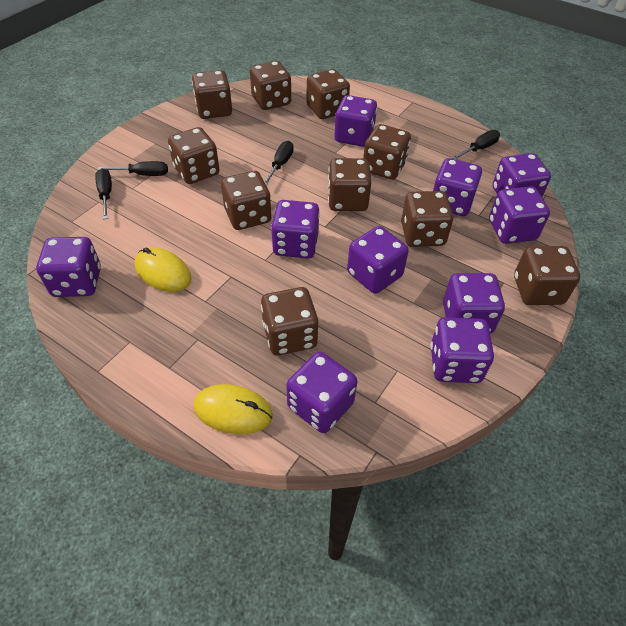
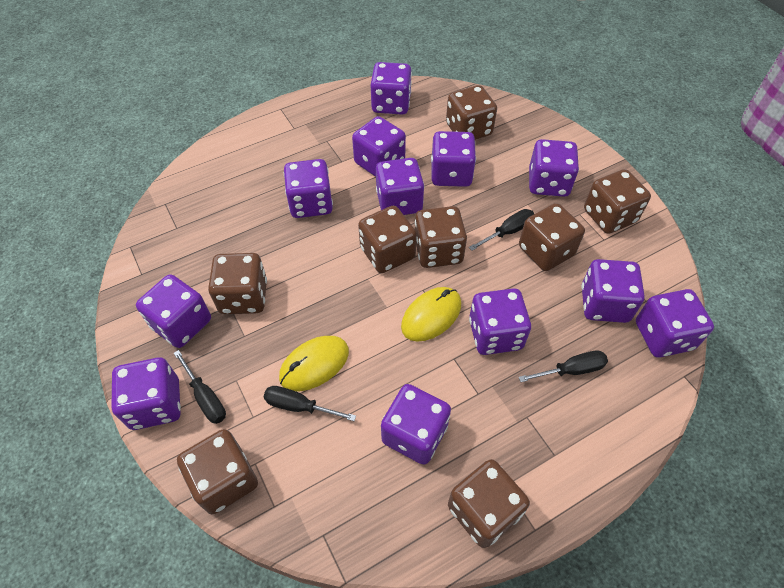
brown dice: [168,127,220,184] [192,70,232,119] [221,171,271,230] [250,61,291,110] [261,287,318,356] [307,69,350,119] [328,158,371,211] [363,124,411,180] [401,191,453,247] [514,246,580,305] = 10 -> [177,429,258,514] [208,253,267,314] [358,206,417,273] [415,206,467,268] [446,85,497,140] [448,459,530,548] [519,203,585,271] [584,169,651,234] = 8
purple dice: [36,237,101,297] [271,200,320,259] [286,352,357,433] [335,95,377,147] [347,226,409,294] [431,317,494,383] [433,158,482,216] [443,273,505,334] [489,186,550,244] [493,153,551,197] = 10 -> [112,357,181,430] [136,274,211,348] [284,159,333,218] [352,116,406,177] [371,62,412,115] [376,158,424,215] [381,384,451,465] [431,131,476,187] [469,288,531,355] [529,139,579,197] [582,259,645,323] [636,289,714,358] = 12

